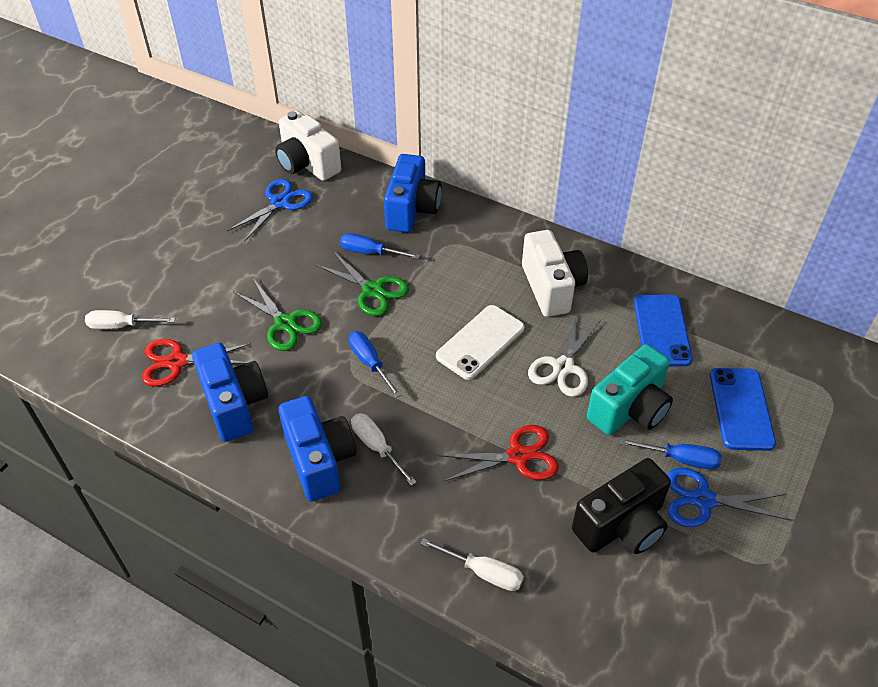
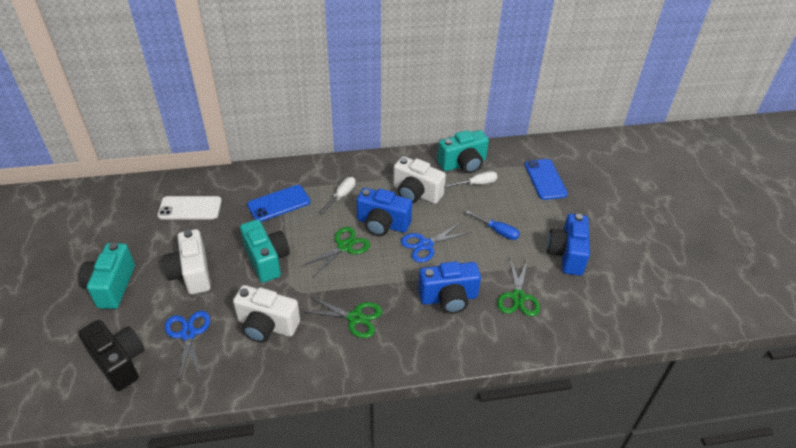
blue screwdriver: [340,233,420,259] [348,331,401,398] [620,439,722,470] = 3 -> [466,211,520,240] = 1
green scissors: [233,278,322,351] [315,250,409,316] = 2 -> [301,227,370,277] [303,296,382,338] [497,259,540,317] = 3
red scissors: [142,339,251,387] [438,425,559,481] = 2 -> none = 0
turquoise camera: [587,344,673,435] = 1 -> [78,243,135,309] [240,219,290,283] [437,130,489,173] = 3
white camera: [275,111,341,181] [522,230,588,317] = 2 -> [163,229,211,294] [233,285,300,343] [393,156,446,204] = 3
white scissors: [528,313,601,397] = 1 -> none = 0
white screwdriver: [85,310,175,329] [351,413,416,486] [421,538,524,591] = 3 -> [320,177,356,214] [445,171,498,187] = 2

